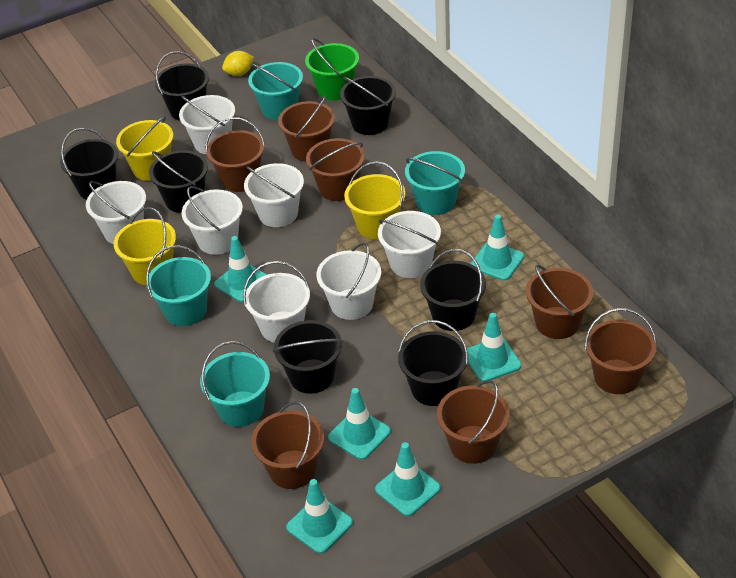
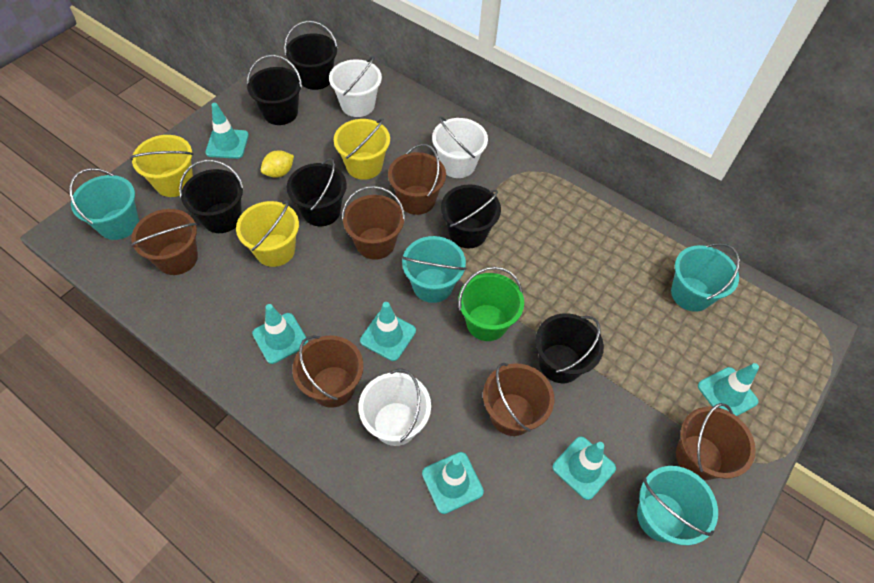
black bucket: [60,128,118,200] [149,150,208,213] [155,51,209,121] [273,320,343,394] [340,76,396,135] [398,320,468,406] [420,249,486,331] = 7 -> [179,160,244,233] [247,55,302,125] [284,21,338,90] [287,158,347,226] [441,185,501,248] [535,313,604,383] = 6
brown bucket: [205,117,265,192] [251,401,324,489] [278,95,335,162] [306,138,365,201] [437,380,510,464] [526,265,593,339] [584,308,657,394] = 7 -> [131,209,198,275] [292,335,363,408] [342,186,405,260] [388,144,446,215] [483,363,555,436] [676,403,756,480] = 6
white bucket: [86,181,146,244] [179,95,235,154] [181,186,243,255] [243,261,310,343] [244,163,304,227] [317,243,381,320] [378,211,441,278] = 7 -> [329,56,382,117] [358,368,431,446] [432,116,488,178] = 3

